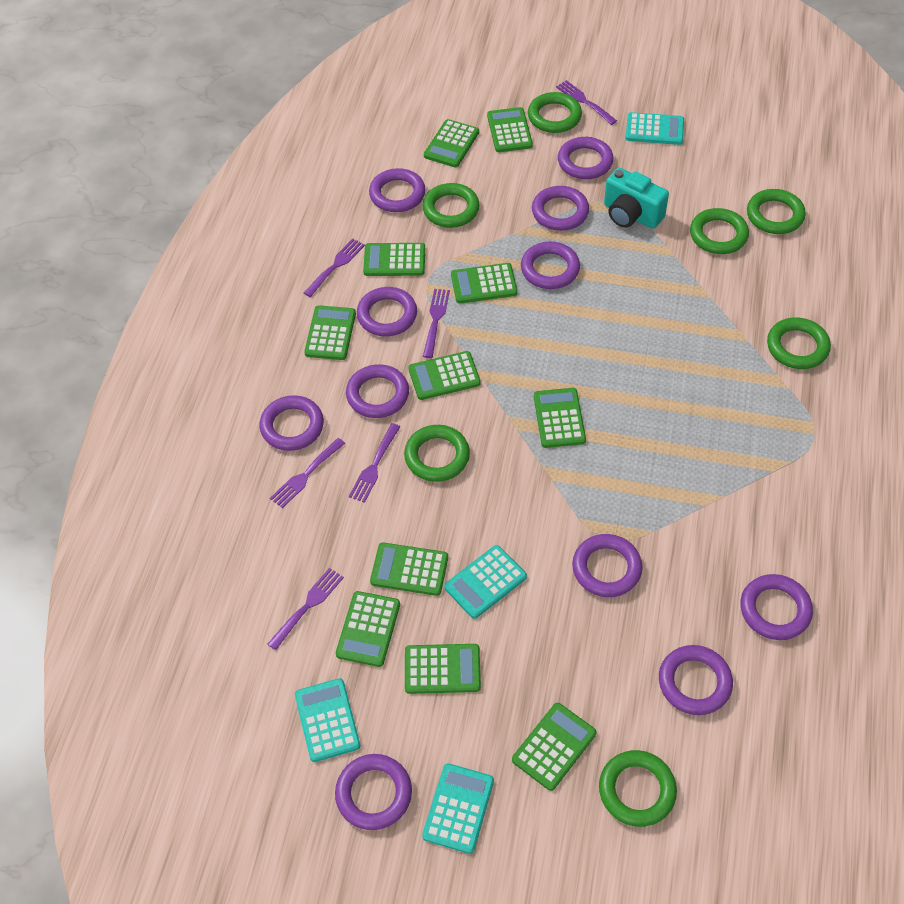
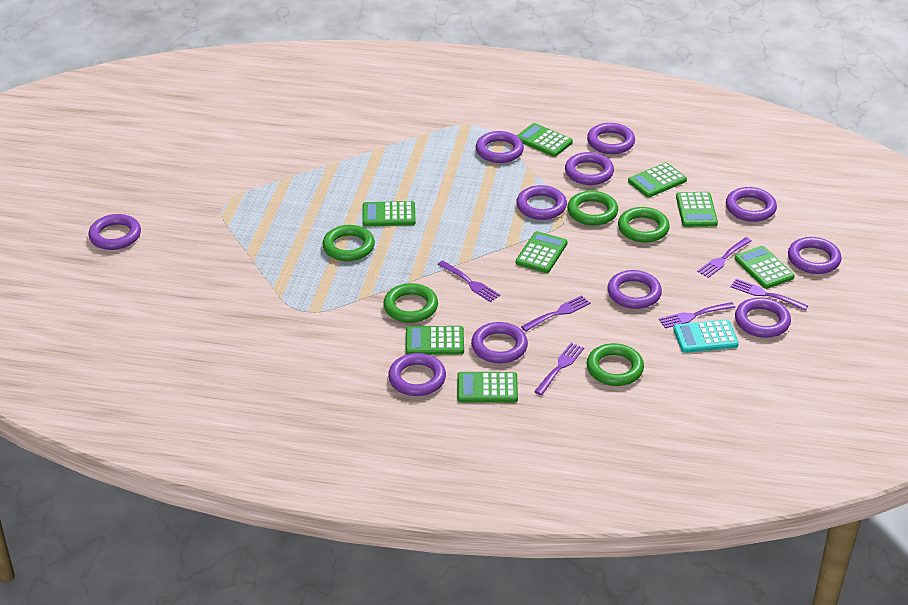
green calculator: [304,305,356,360] [336,591,400,667] [363,243,425,276] [370,542,448,596] [405,644,481,694] [408,351,481,400] [424,119,479,167] [451,263,517,304] [487,107,533,152] [512,703,596,791] [534,388,586,448] = 11 -> [362,201,416,226] [406,326,464,355] [457,372,518,403] [516,231,568,273] [517,123,573,157] [628,162,687,197] [676,192,718,227] [734,246,795,289] = 8
green ring: [404,425,470,482] [422,183,480,228] [528,92,582,133] [599,750,677,827] [690,208,749,254] [747,189,806,234] [767,317,831,369] = 7 -> [322,225,375,261] [383,283,438,323] [567,191,618,226] [587,343,644,386] [618,207,670,243] = 5
turquoise calculator: [295,678,360,762] [422,763,494,854] [444,545,527,619] [626,112,684,145] = 4 -> [673,320,739,353] = 1
turquoise camera: [604,168,669,229] = 1 -> none = 0

